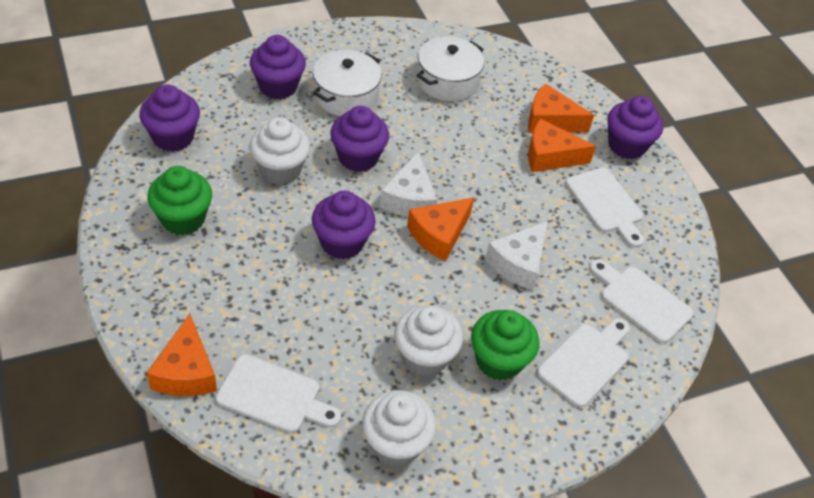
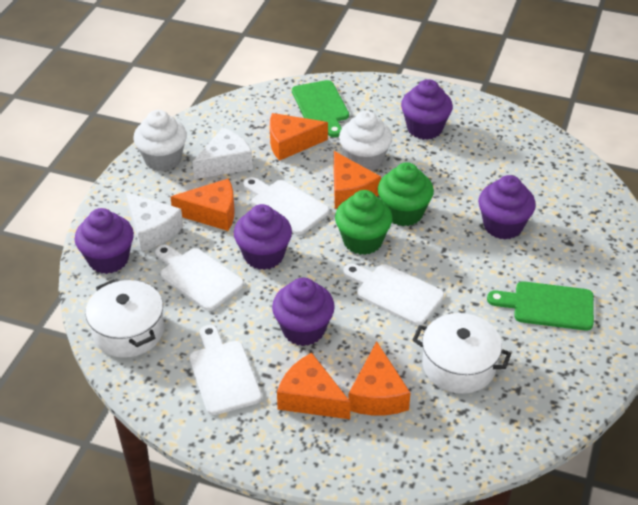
green cutting board: none = 0 -> [292,80,349,137] [487,281,594,331] = 2
orange cheese: [147,314,217,396] [407,197,474,261] [528,84,594,133] [528,119,596,172] = 4 -> [170,179,235,231] [270,113,328,161] [277,353,351,419] [334,151,381,209] [349,341,411,415] = 5
white cupcake: [250,117,310,185] [362,390,436,467] [394,305,463,376] = 3 -> [133,110,187,171] [339,111,392,171] = 2

